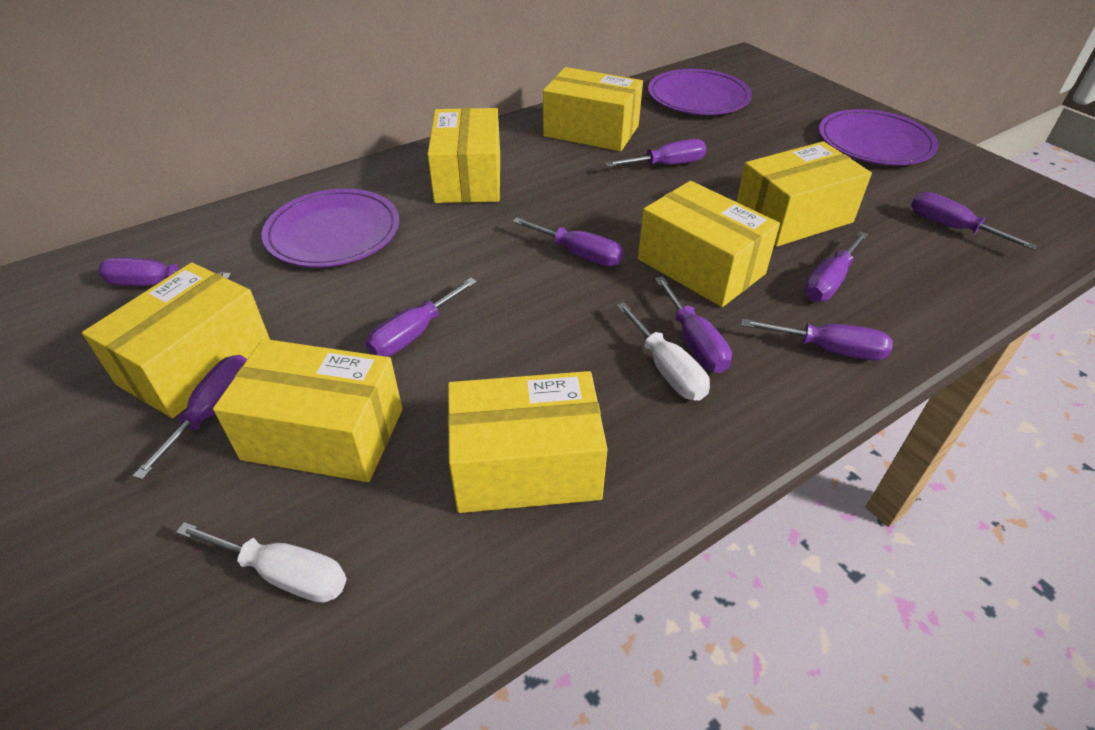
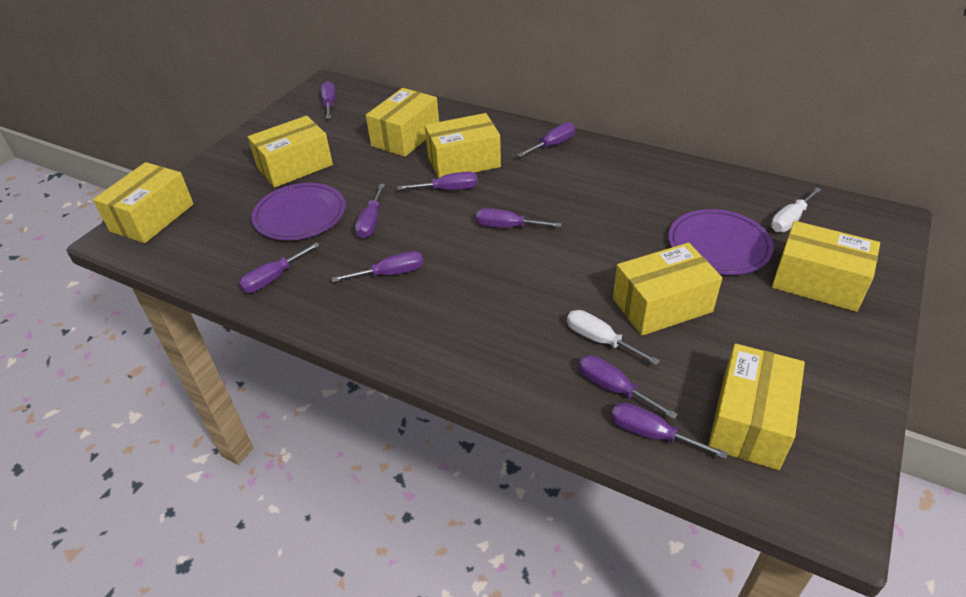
purple plate: [262,189,399,267] [648,69,752,115] [819,109,939,165] = 3 -> [252,183,346,240] [668,209,774,275] = 2

